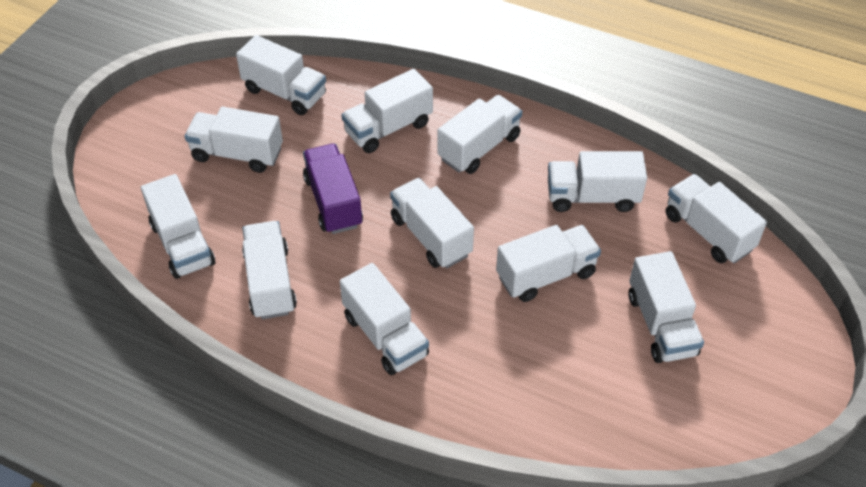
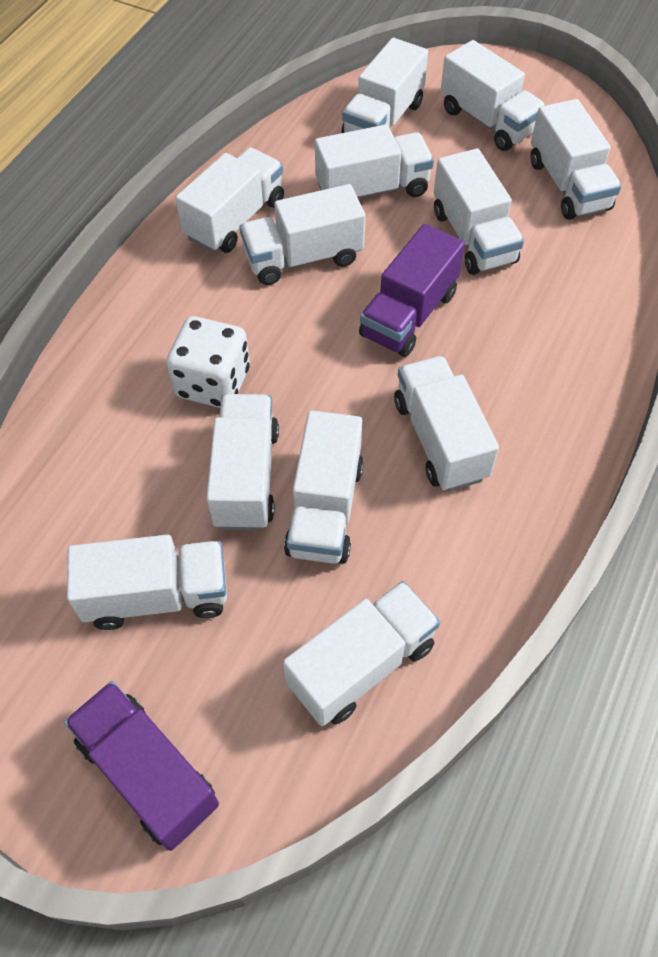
purple truck: [303,144,363,234] = 1 -> [64,681,219,851] [359,224,465,357] = 2
white dice: none = 0 -> [166,316,250,408] = 1

